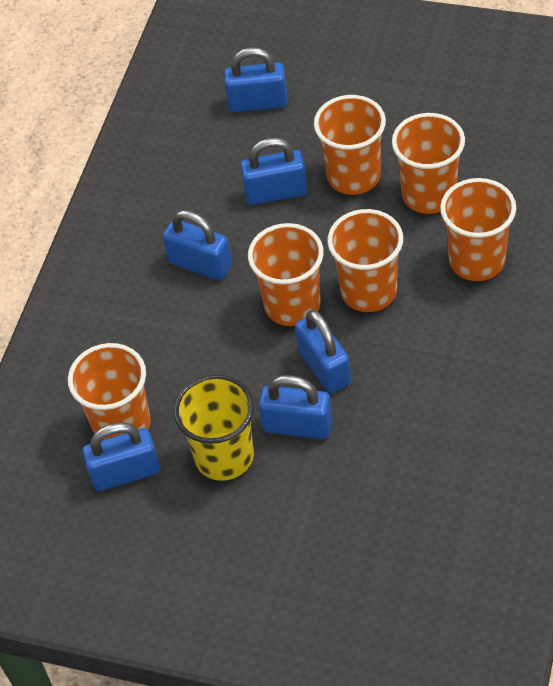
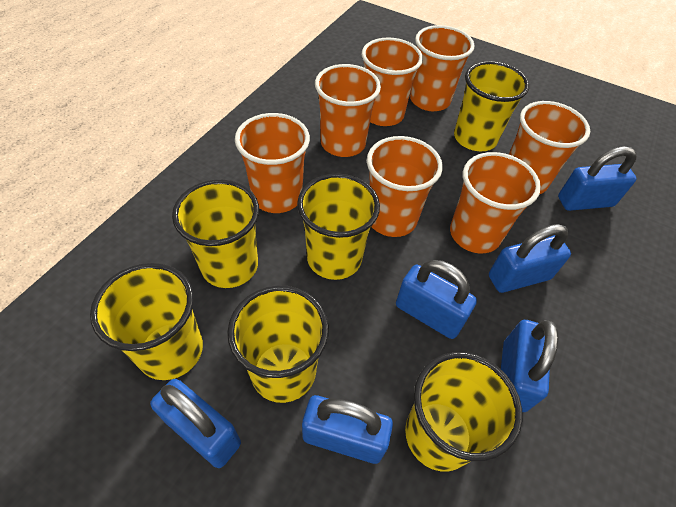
orange cup: [68,343,151,440] [248,223,324,326] [314,95,386,195] [327,209,403,312] [392,113,465,214] [440,178,516,281] = 6 -> [235,113,310,213] [315,64,381,157] [362,37,423,126] [367,136,443,237] [410,25,474,111] [450,152,541,253] [509,101,590,194] = 7
yellow cup: [174,374,254,481] = 1 -> [90,263,203,380] [172,180,259,288] [227,285,329,403] [297,174,380,280] [405,352,522,471] [454,61,529,151] = 6

